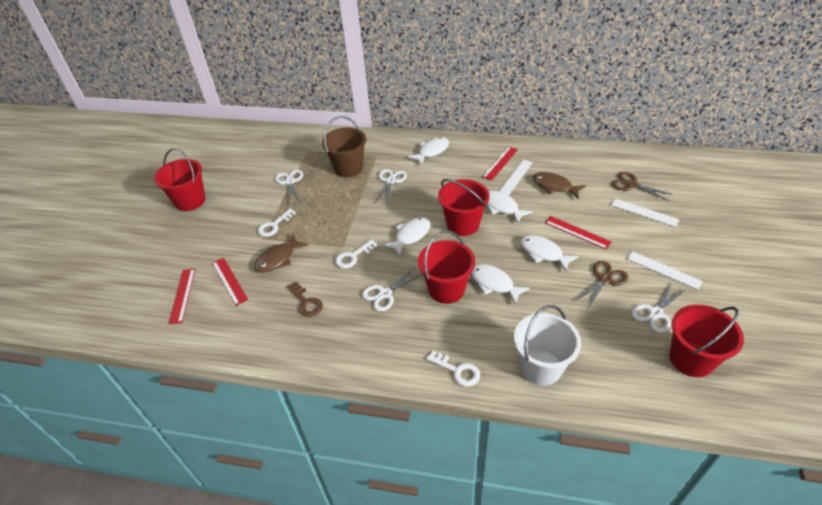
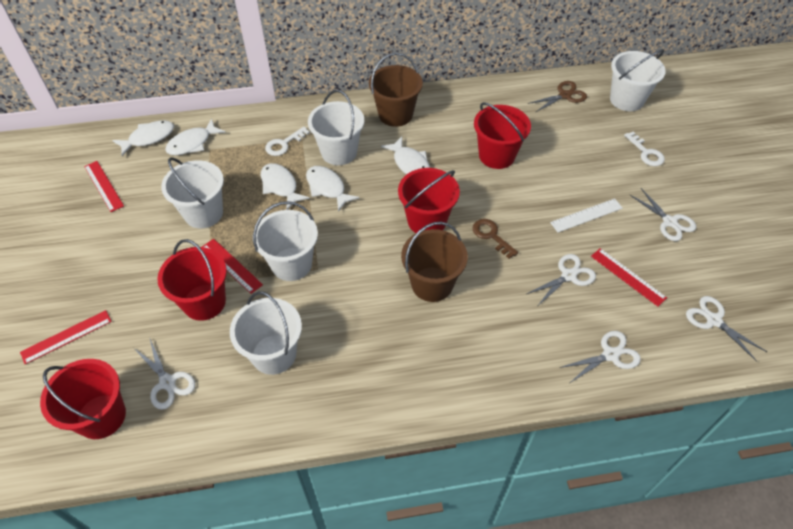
brown bucket: [322,116,366,177] = 1 -> [369,53,423,127] [401,222,468,302] = 2
brown fish: [254,234,308,273] [533,172,586,199] = 2 -> none = 0
brown scissors: [576,261,629,308] [612,172,673,201] = 2 -> [527,81,587,112] = 1
white bucket: [514,305,581,385] = 1 -> [161,157,224,228] [230,291,302,375] [253,201,318,281] [308,90,364,165] [610,49,666,111] = 5
white key: [258,208,296,237] [335,239,377,269] [426,350,480,387] = 3 -> [265,127,310,156] [624,132,665,166] = 2
white ruler: [499,160,533,195] [611,198,680,227] [627,251,703,290] = 3 -> [550,198,623,233] = 1
white scissors: [275,170,303,204] [362,268,423,312] [375,169,407,205] [632,282,686,333] = 4 -> [134,339,196,410] [527,254,596,305] [559,331,641,383] [630,188,696,241] [686,296,767,361] = 5

